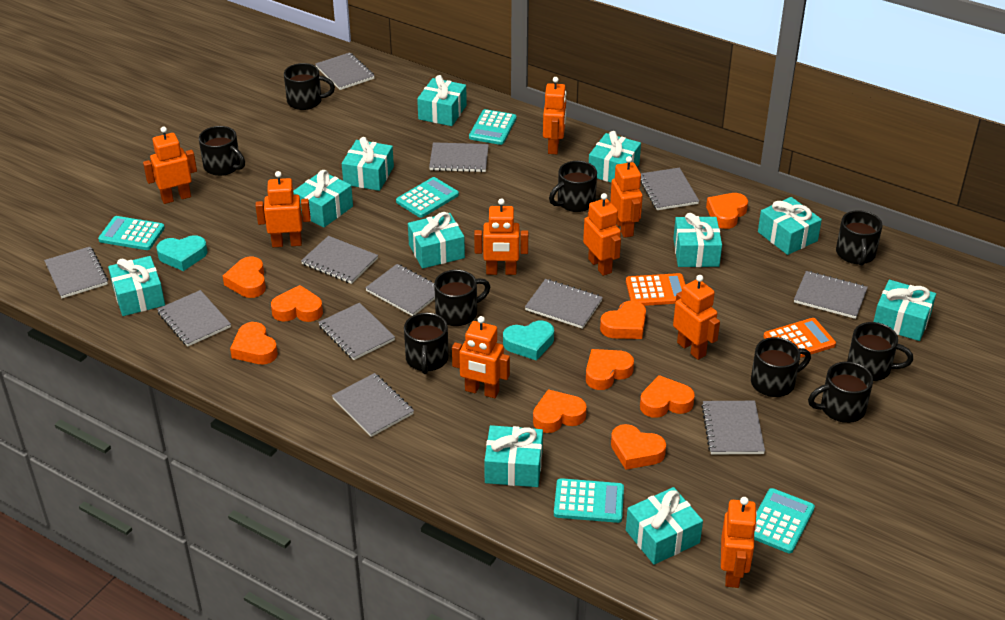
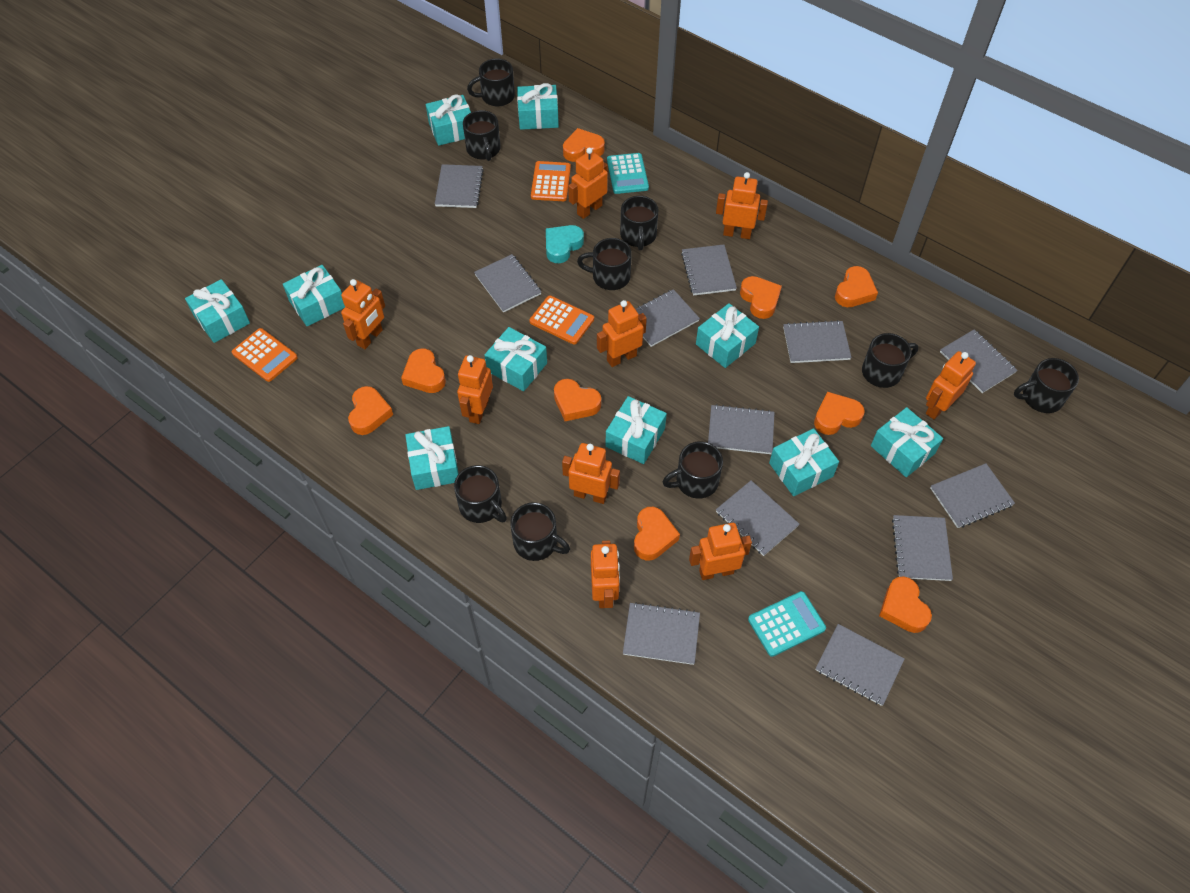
orange calculator: [626,273,686,306] [764,318,836,358] = 2 -> [232,328,298,382] [529,295,594,344] [531,161,571,201] = 3
turquoise calculator: [98,216,165,250] [396,177,459,218] [469,109,516,145] [554,478,624,523] [754,488,815,554] = 5 -> [607,153,649,194] [748,591,826,657] = 2
turquoise gift: [108,256,165,316] [293,170,353,228] [342,137,394,191] [408,212,465,269] [417,75,467,126] [484,425,543,487] [589,131,641,183] [626,487,703,565] [673,213,722,267] [758,197,822,255] [874,280,936,341] = 11 -> [185,279,250,343] [283,265,345,327] [405,426,458,490] [426,94,471,146] [484,327,547,391] [517,83,559,130] [606,396,667,464] [696,303,759,368] [769,428,839,496] [871,407,943,477] = 10
turquoise heart: [156,235,208,271] [503,320,554,361] = 2 -> [546,225,584,263] = 1

